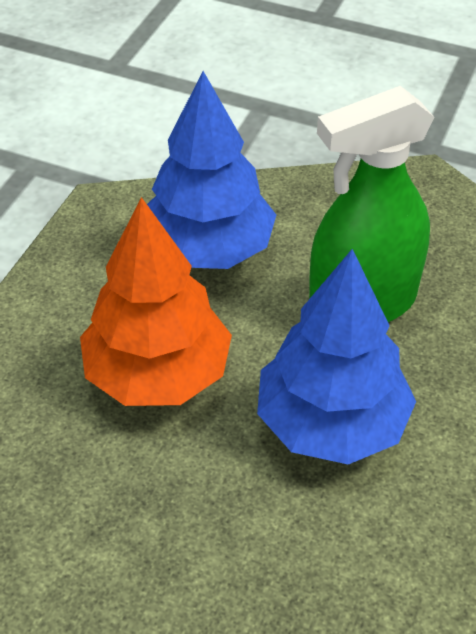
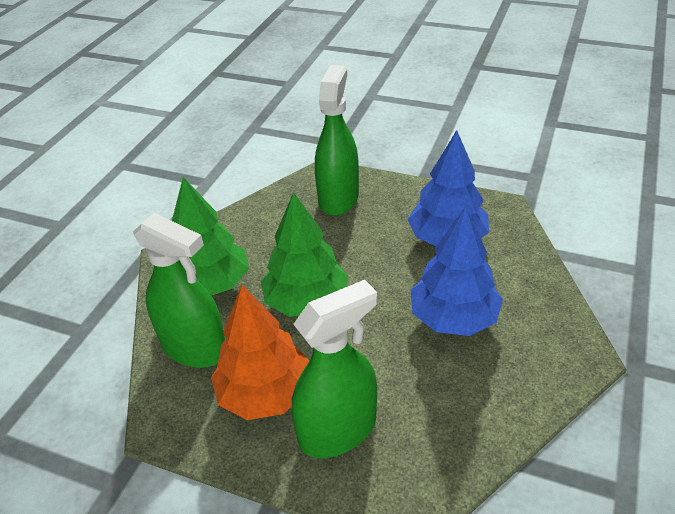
green spray bottle: [309,86,434,322] = 1 -> [133,213,225,368] [292,280,377,458] [315,65,359,216] = 3
green tree: none = 0 -> [172,177,249,296] [261,192,348,317] = 2

